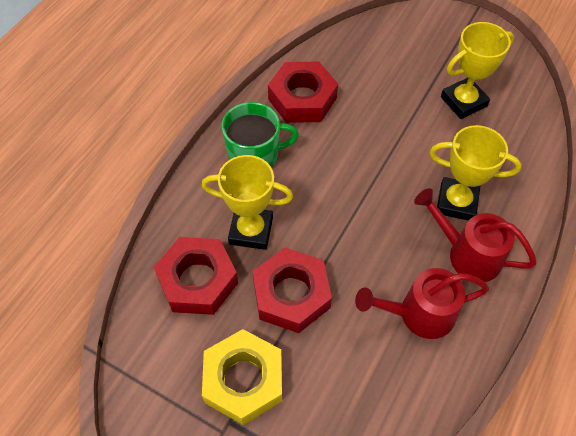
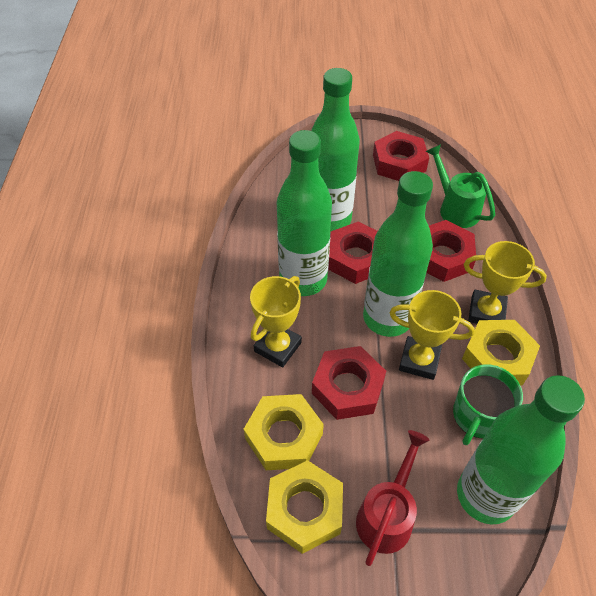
green bottle: none = 0 -> [277,130,332,296] [311,68,360,232] [363,171,433,337] [457,375,585,525] = 4
green watering can: none = 0 -> [426,144,495,228] = 1
red nut: [154,237,238,315] [252,247,332,333] [268,62,338,123] = 3 -> [312,346,386,420] [328,221,378,284] [373,131,429,181] [426,220,476,282] = 4
red watering can: [355,268,489,339] [414,188,537,282] = 2 -> [356,430,430,566] = 1
yellow nut: [202,329,282,425] = 1 -> [244,394,324,470] [266,460,343,554] [462,320,540,386] = 3

